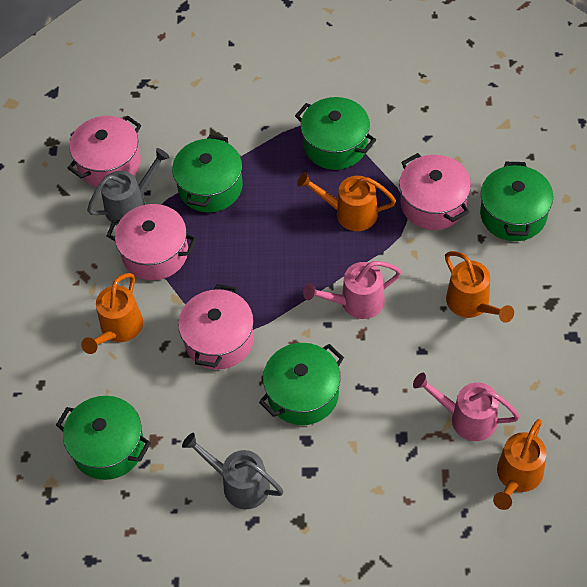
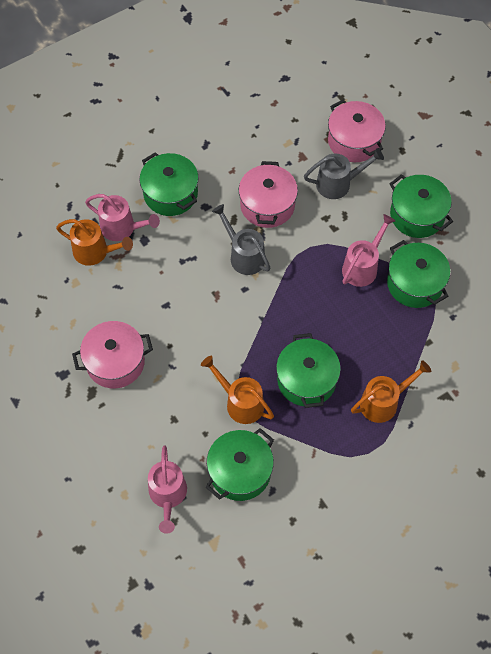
orange watering can: [81,273,143,354] [297,172,396,231] [445,251,514,323] [493,419,547,510] = 4 -> [56,219,133,266] [201,356,274,424] [351,360,431,423] = 3
pink pot: [68,115,141,187] [106,204,197,280] [178,284,254,370] [399,153,471,230] = 4 -> [72,321,153,388] [239,161,298,228] [328,99,386,162] = 3
pink watering can: [303,261,401,319] [413,373,520,441] = 2 -> [85,194,160,241] [148,446,187,534] [342,214,395,287] = 3

